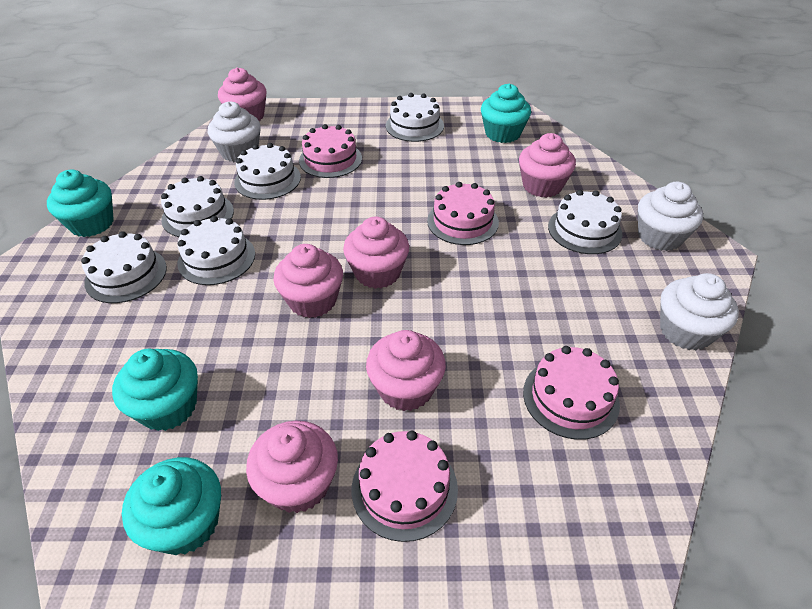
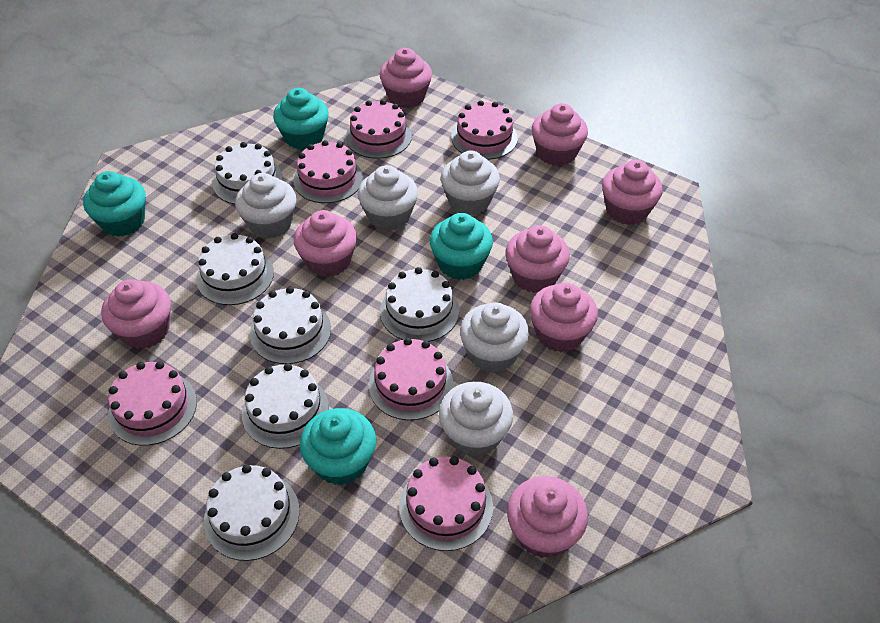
pink cake: [299,124,362,178] [352,430,458,542] [427,182,499,245] [523,346,620,440] = 4 -> [108,361,197,446] [293,140,363,203] [346,99,412,159] [369,338,453,420] [399,456,493,551] [452,100,518,160] = 6
pink cupcake: [218,67,267,121] [246,421,338,513] [273,244,343,318] [343,216,409,289] [366,330,446,411] [519,133,576,198] = 6 -> [101,279,171,349] [294,210,357,277] [380,48,432,108] [506,225,570,293] [507,476,588,558] [530,282,598,352] [532,103,588,166] [602,160,663,225] = 8
white cupcake: [208,101,261,162] [638,182,703,251] [660,273,739,350] = 3 -> [235,173,296,238] [358,165,418,231] [439,382,513,457] [441,150,500,215] [460,302,529,373] = 5

